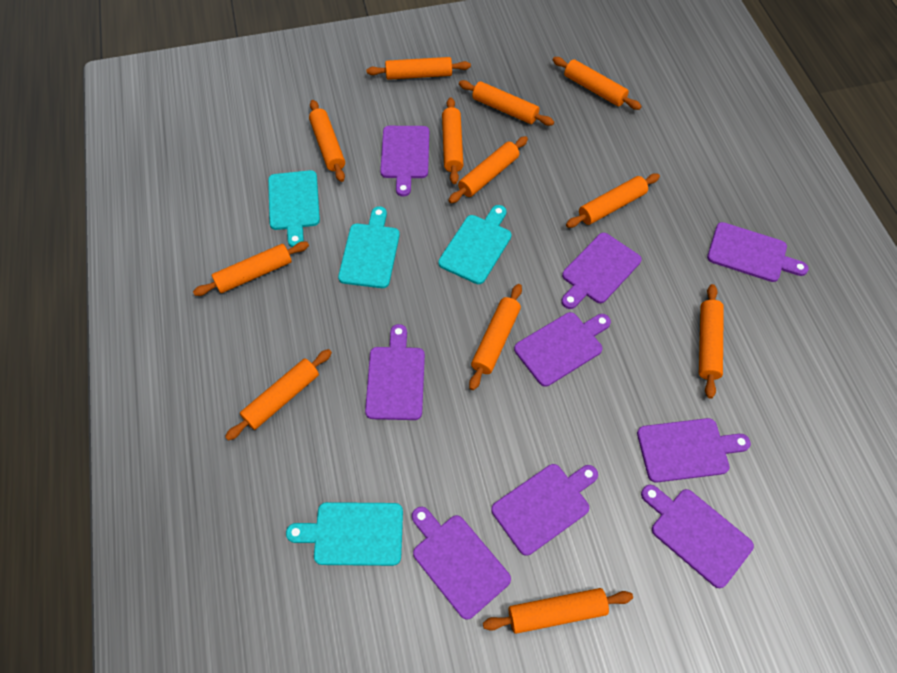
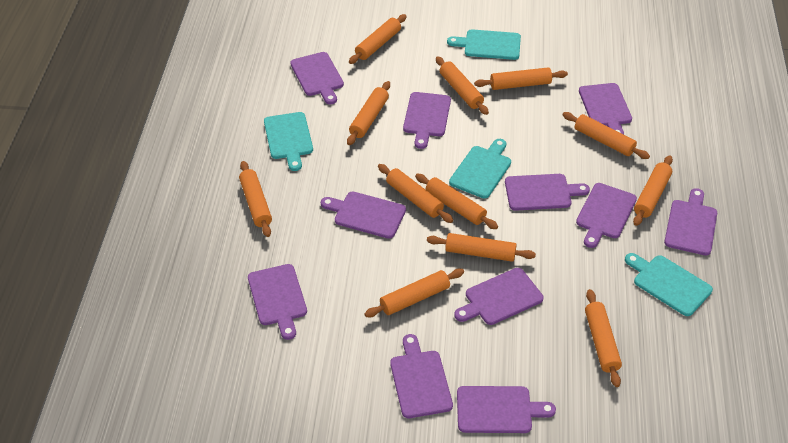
purple cutting board: [365,324,425,420] [380,126,429,197] [412,507,511,620] [491,464,598,556] [514,312,611,387] [561,233,642,309] [637,418,751,483] [641,485,754,588] [707,222,809,282] = 9 -> [248,264,307,340] [290,52,344,104] [321,192,406,239] [390,334,453,418] [403,92,451,149] [454,268,544,325] [457,386,556,433] [505,174,590,211] [576,183,637,248] [579,83,632,134] [664,188,717,255] = 11

